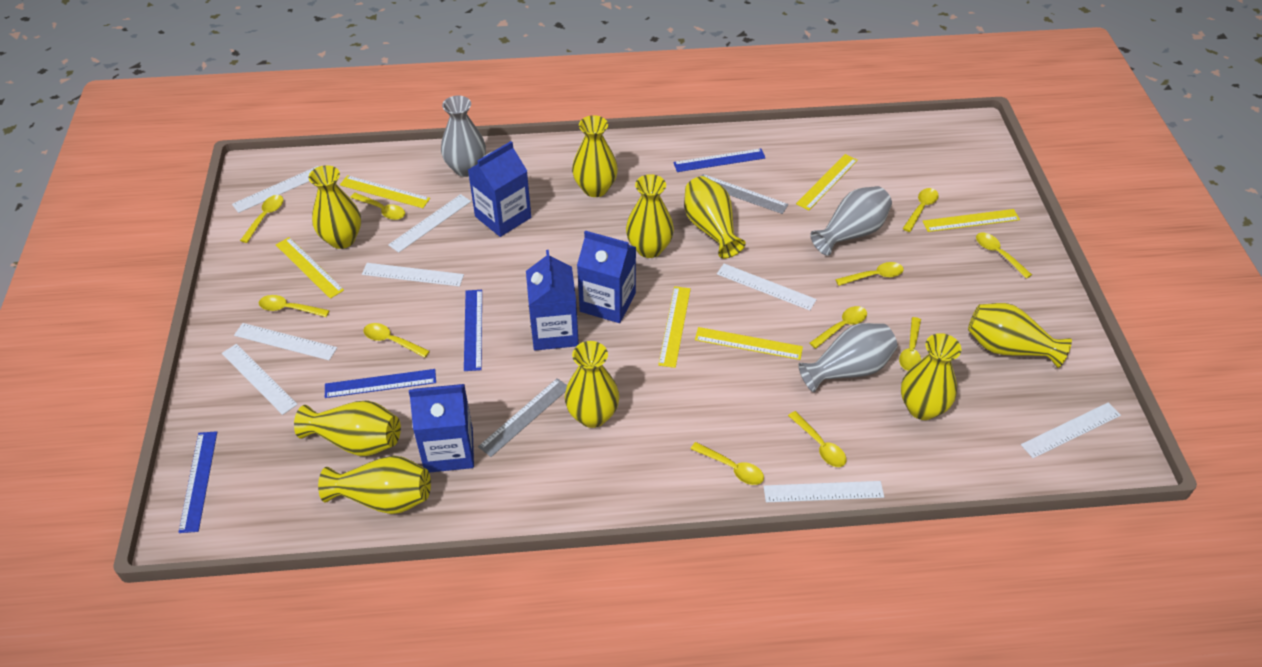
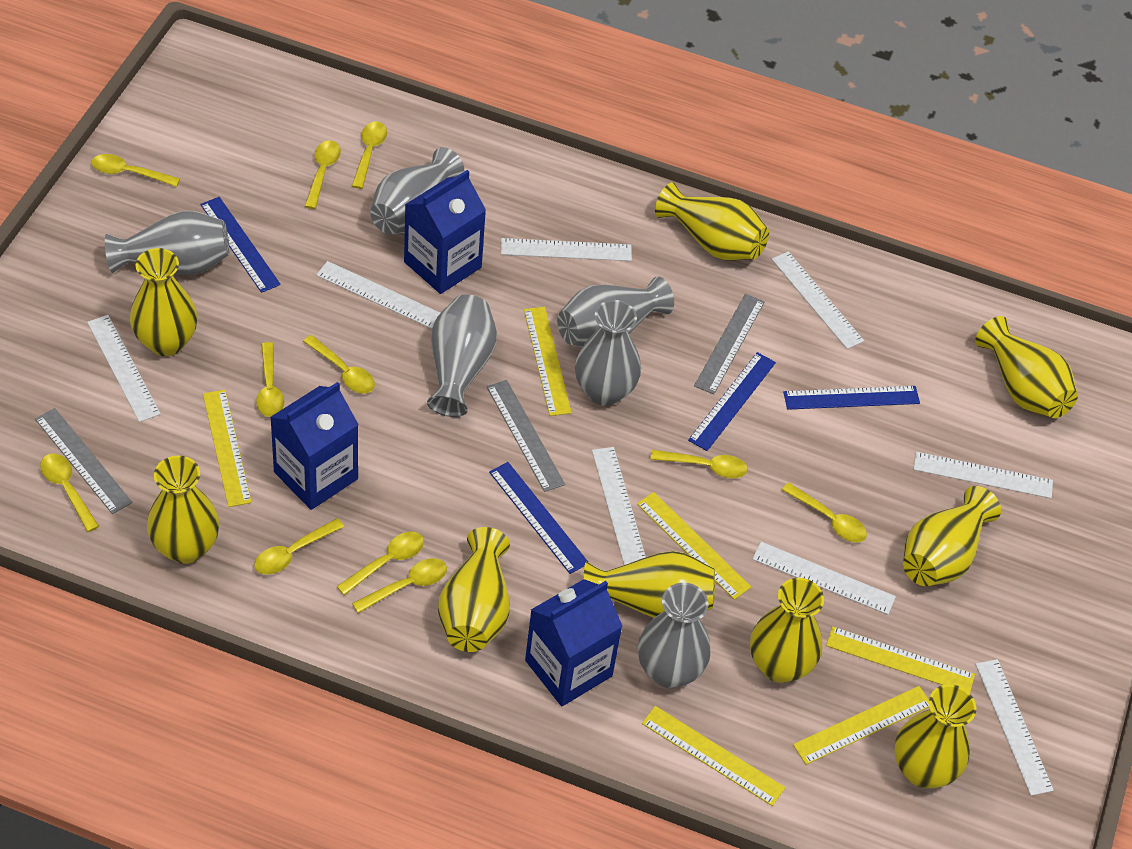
blue carton: [409,384,474,473] [468,141,531,237] [526,250,579,350] [577,231,636,323] = 4 -> [270,382,359,510] [404,170,486,294] [525,579,623,706] = 3
grey ruler: [478,378,567,457] [702,174,789,214] = 2 -> [35,408,132,514] [487,380,565,492] [694,294,765,394] = 3
grey vase: [441,95,486,177] [798,323,897,392] [810,186,892,256] = 3 -> [105,211,229,275] [370,147,464,234] [427,295,497,417] [557,276,674,347] [575,300,641,406] [638,583,711,688] = 6

